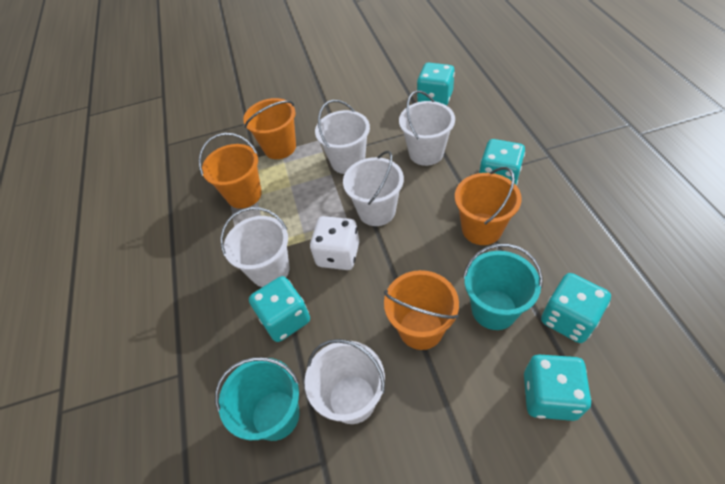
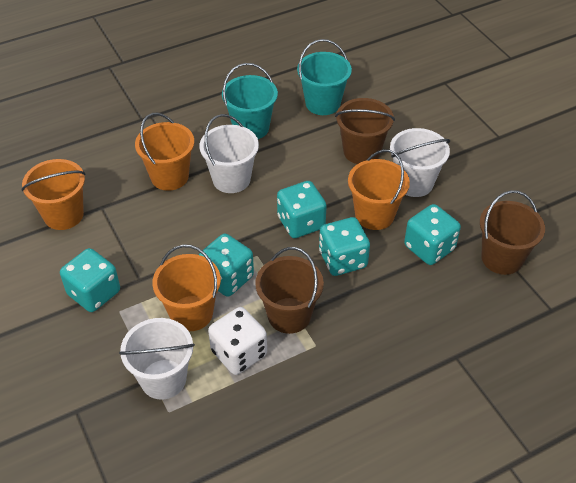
brown bucket: none = 0 -> [255,247,324,334] [335,98,395,164] [480,190,545,275] = 3
white bucket: [220,207,290,287] [304,339,385,424] [315,100,370,174] [343,151,404,226] [399,90,455,166] = 5 -> [119,318,195,399] [199,114,259,193] [390,128,450,197] = 3

